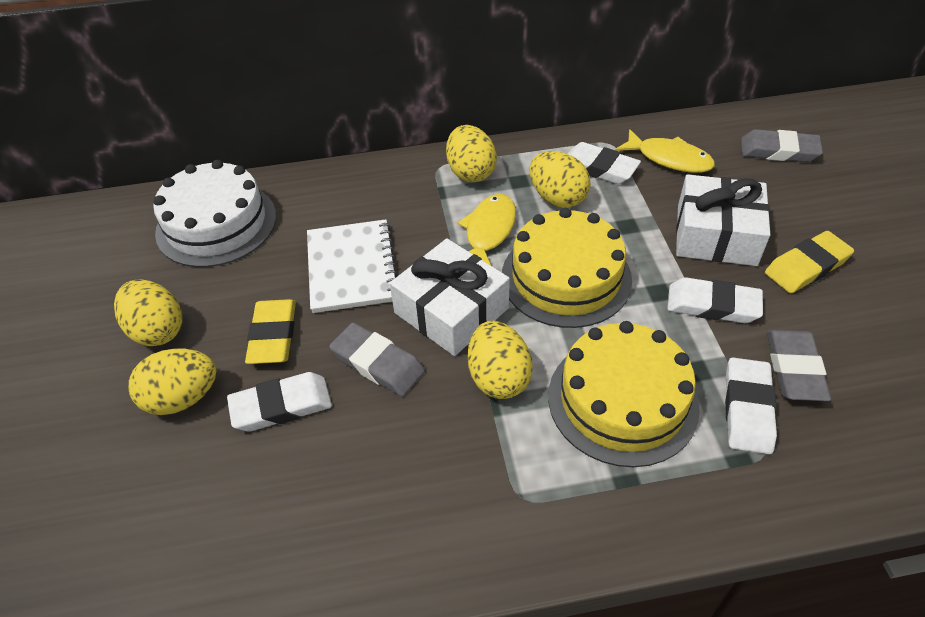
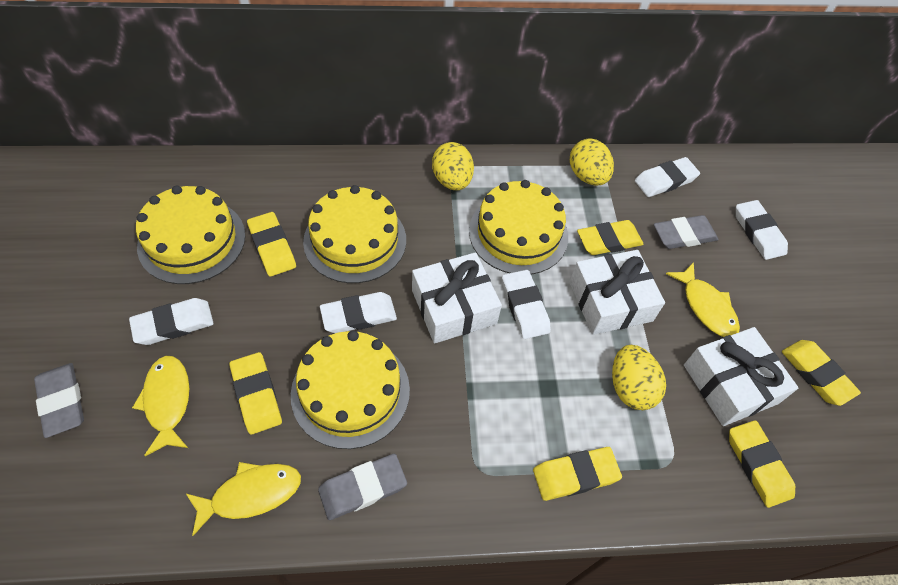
white cake: [153,160,276,267] = 1 -> none = 0
white eraser: [227,372,332,432] [568,142,641,184] [667,277,763,323] [725,357,777,454] = 4 -> [129,298,214,345] [320,292,397,333] [502,270,551,339] [635,157,700,197] [736,200,788,260] = 5
white gift: [390,238,510,356] [676,174,770,266] = 2 -> [412,252,502,344] [569,250,665,335] [684,327,798,426] = 3
white notebook: [307,219,397,313] = 1 -> none = 0
yellow cake: [502,208,632,328] [548,321,700,467] = 2 -> [136,186,245,284] [291,331,410,449] [303,185,406,283] [469,180,568,275] = 4
yellow egg: [114,279,182,346] [129,349,216,415] [446,125,497,182] [468,321,533,399] [529,151,590,208] = 5 -> [432,142,474,190] [570,138,614,186] [612,345,666,410] = 3
yellow eraser: [245,299,296,364] [765,231,854,293] = 2 -> [229,352,282,435] [247,212,296,277] [533,447,622,501] [577,220,644,255] [729,420,795,508] [782,340,861,406] = 6
yellow fish: [458,194,516,265] [615,129,715,173] = 2 -> [132,356,189,456] [185,462,301,536] [666,262,740,337] = 3

